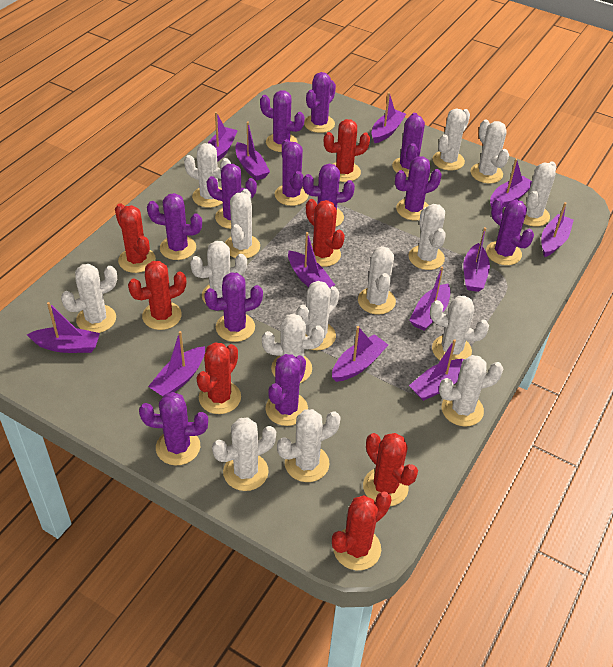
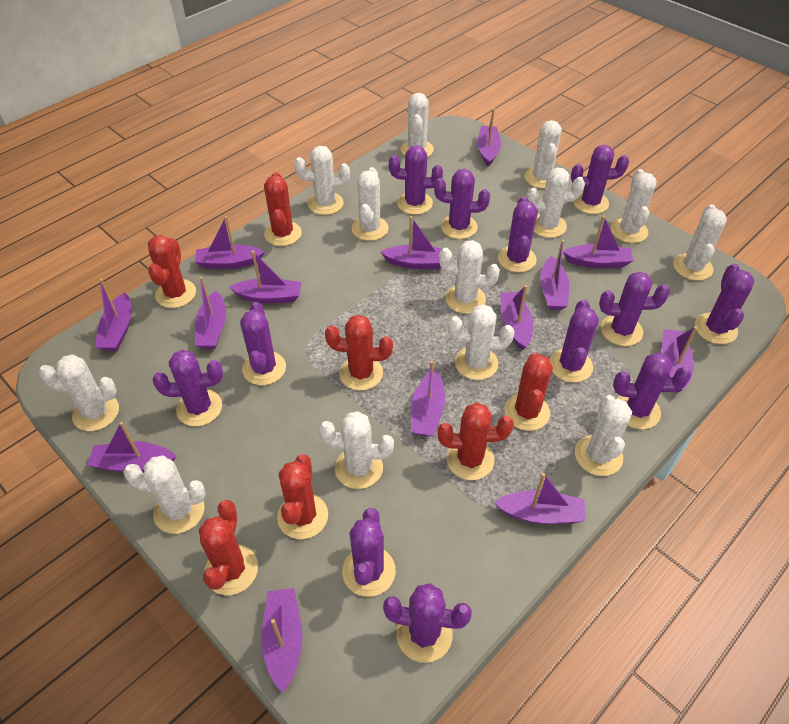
purple boat: [27,302,100,353] [148,331,205,396] [208,112,238,162] [235,121,270,181] [288,232,335,288] [332,326,388,382] [371,92,406,143] [409,266,451,331] [409,339,464,401] [463,227,490,292] [490,159,532,207] [541,202,574,257] = 12 -> [87,422,176,473] [95,279,131,351] [195,216,265,269] [195,277,226,349] [229,251,301,303] [261,588,302,693] [381,216,442,269] [411,361,445,437] [477,108,501,167] [494,473,586,524] [500,285,533,350] [540,240,569,310] [563,215,633,268] [662,326,697,392] = 14
white cactus: [61,264,117,333] [184,143,231,208] [190,241,247,304] [212,417,276,491] [225,189,260,258] [262,313,324,383] [277,409,341,482] [297,281,339,350] [358,246,396,315] [408,204,446,270] [430,296,489,360] [432,109,470,171] [439,355,503,427] [471,119,509,183] [523,161,556,227] = 15 -> [39,355,119,431] [123,455,206,534] [294,146,350,215] [319,411,394,489] [352,167,388,241] [401,93,434,157] [439,240,500,314] [448,304,514,380] [525,120,562,189] [527,167,585,238] [575,395,632,476] [611,169,657,243] [673,204,727,281] = 13

